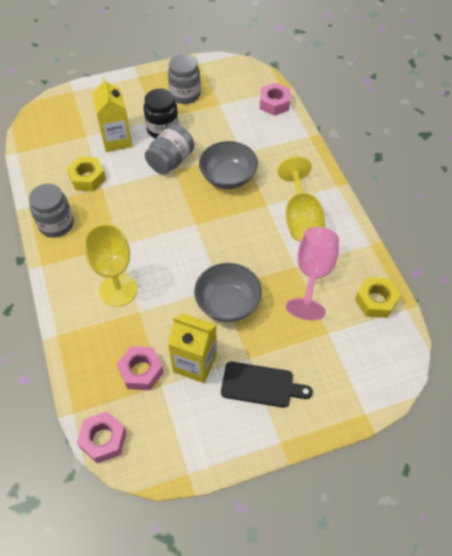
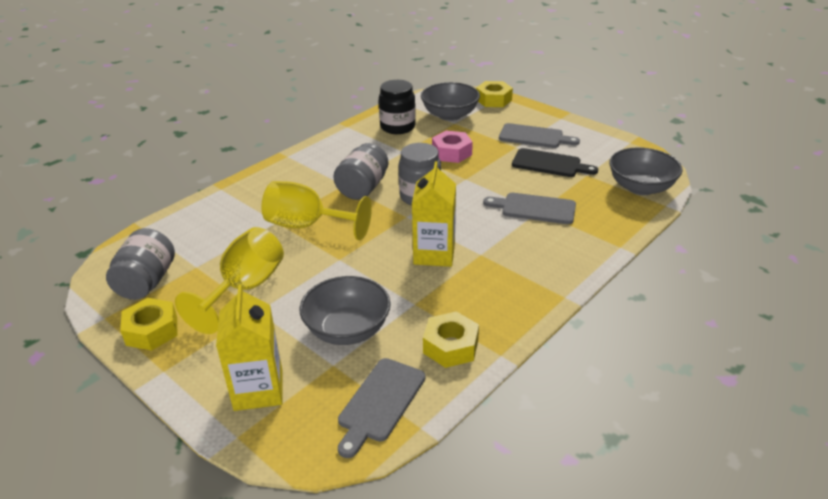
grey bowl: [194,263,262,322] [199,141,258,189] = 2 -> [299,276,391,345] [421,82,480,121] [609,147,683,195] = 3
grey cutting board: none = 0 -> [338,358,426,458] [483,193,576,224] [499,123,580,148] = 3
pink goblet: [286,227,339,320] = 1 -> none = 0
pink nut: [77,411,127,463] [117,346,164,390] [260,83,290,116] = 3 -> [432,131,473,163] = 1
yellow nut: [67,157,106,191] [355,277,401,318] = 2 -> [120,298,177,351] [423,311,479,368] [476,81,513,107] = 3

